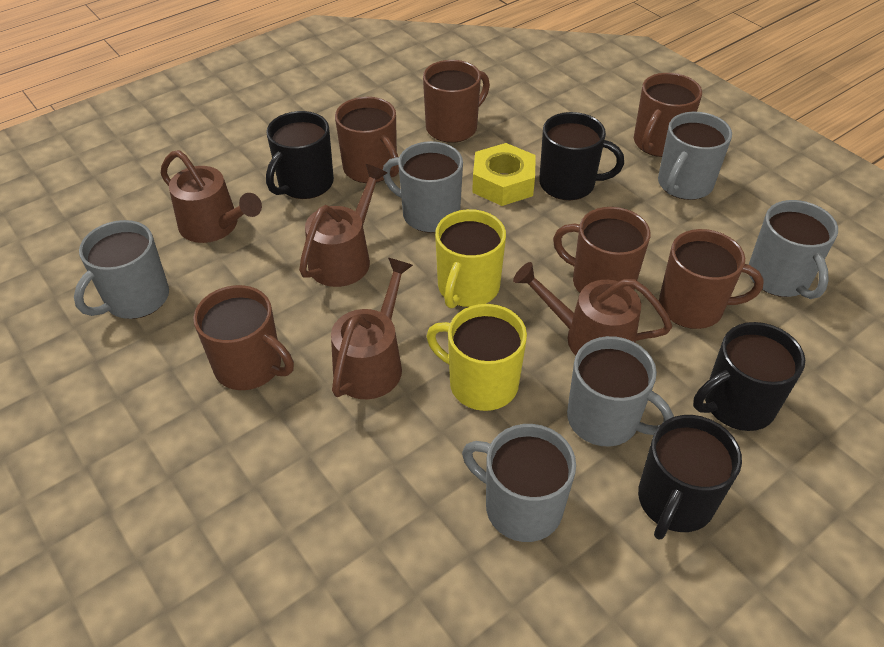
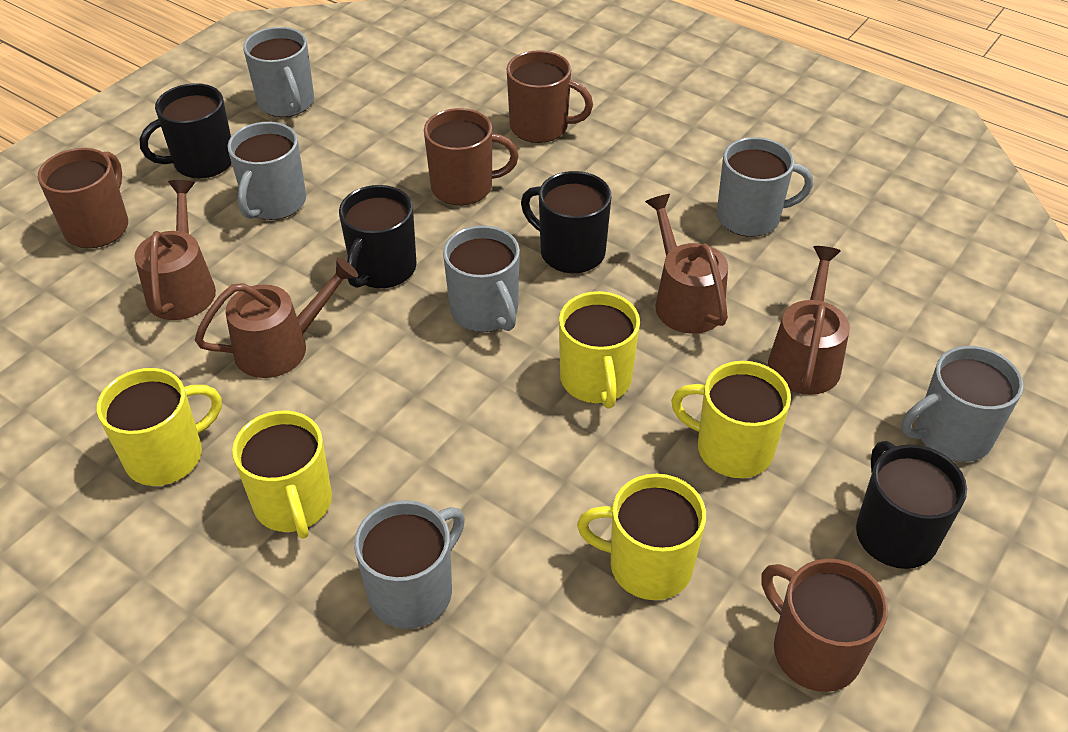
brown mug: [193,285,294,390] [335,97,399,183] [423,60,490,143] [553,207,651,293] [634,73,702,157] [659,229,764,329] = 6 -> [38,148,128,248] [424,108,519,205] [507,50,593,143] [761,559,888,692] = 4
yellow mug: [427,304,527,411] [435,209,506,309] = 2 -> [97,368,222,486] [232,411,332,539] [559,291,640,409] [577,474,706,600] [671,361,791,478] = 5
yellow nut: [472,143,536,206] = 1 -> none = 0

